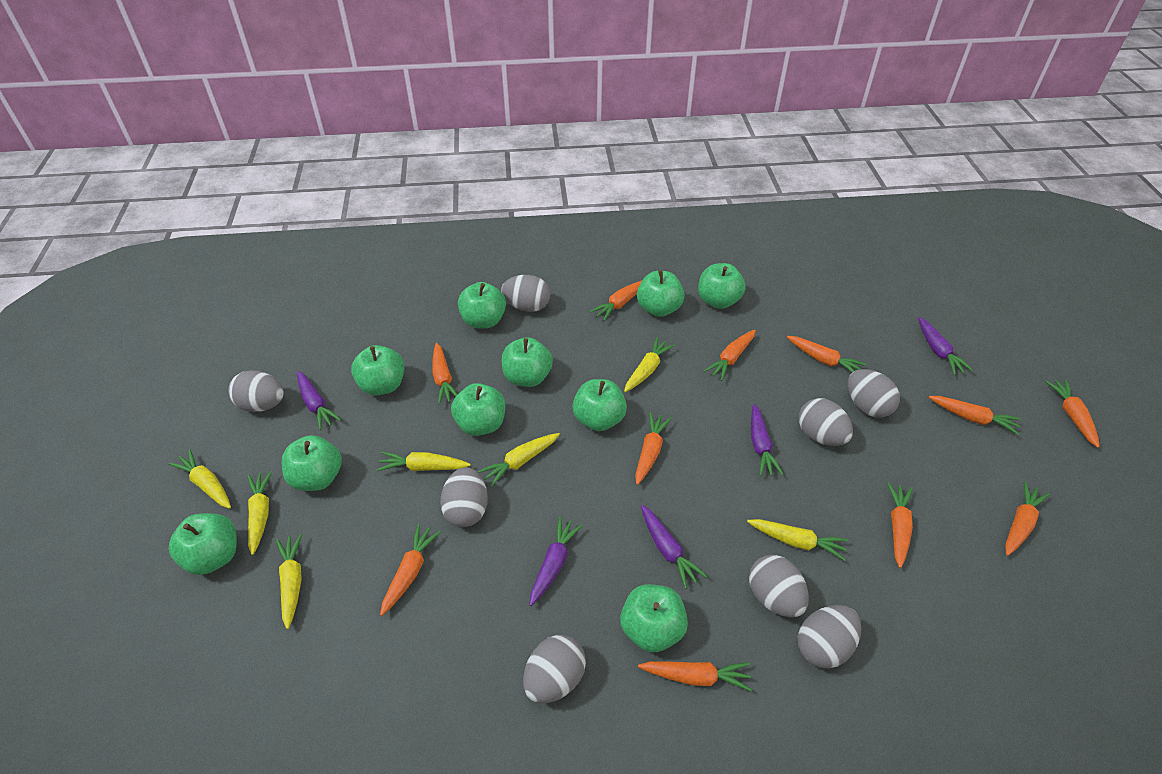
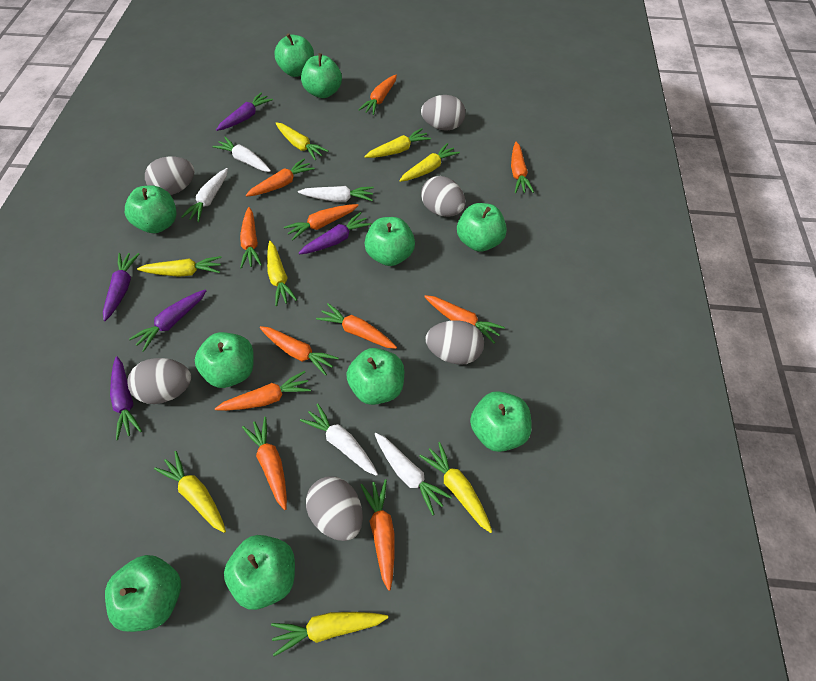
grey egg: [228,370,284,412] [440,467,488,527] [501,275,550,312] [523,635,586,703] [749,555,809,618] [798,605,861,669] [799,398,853,446] [848,369,900,417] = 8 -> [127,358,191,404] [145,156,195,195] [306,476,363,541] [421,95,465,131] [421,176,465,217] [426,320,484,365] = 6
white carrot: none = 0 -> [181,168,228,222] [212,137,271,172] [298,186,374,202] [300,403,378,476] [375,433,452,515] = 5
yellow carrot: [169,449,231,509] [247,471,273,555] [276,533,302,629] [377,452,471,471] [478,433,560,487] [624,337,675,392] [747,519,848,561] = 7 -> [137,256,222,277] [154,451,226,533] [267,241,297,306] [271,612,388,656] [275,122,329,160] [364,128,431,158] [399,143,460,182] [419,442,492,533] = 8

